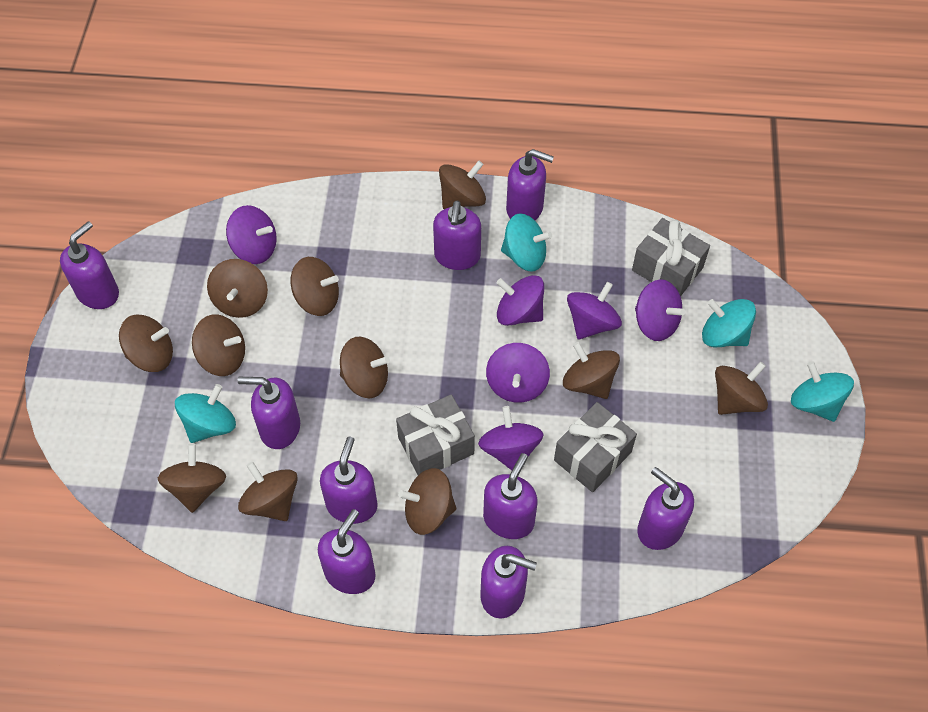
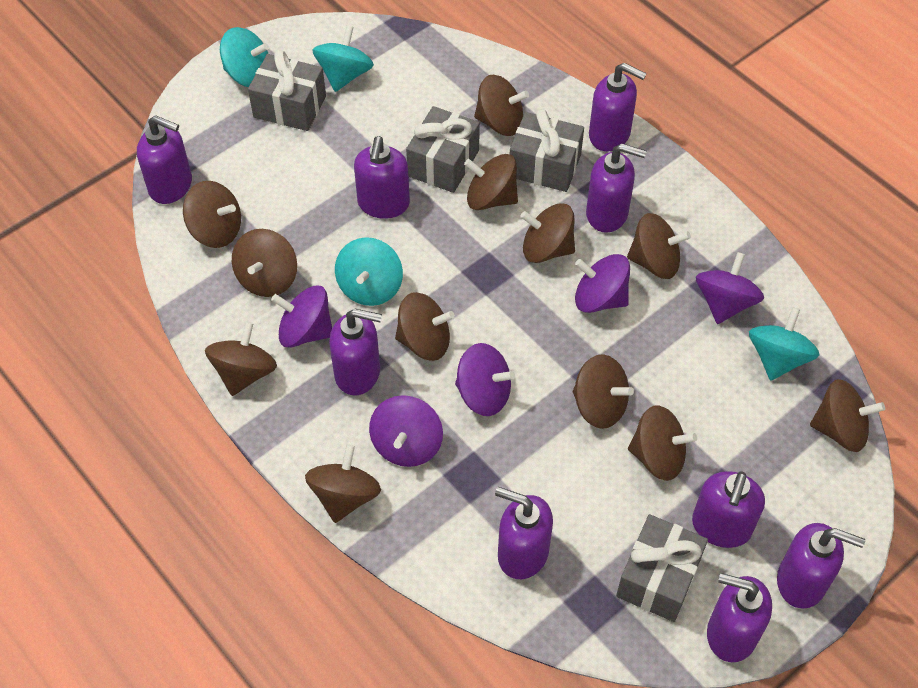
brown spinning top: [119,315,173,372] [158,444,226,513] [192,314,245,376] [207,259,268,318] [238,462,298,521] [291,257,339,316] [340,337,390,398] [398,468,456,535] [439,161,486,209] [563,342,620,399] [715,362,768,415] = 11 -> [183,181,241,248] [205,322,277,396] [232,229,297,297] [305,444,381,523] [395,292,455,361] [464,154,518,210] [474,75,529,136] [520,203,575,263] [573,354,634,429] [627,213,691,279] [628,405,697,481] [810,379,885,452] = 12
grey gift: [396,395,475,475] [554,402,637,492] [632,218,710,296] = 3 -> [248,50,326,131] [406,106,480,193] [510,109,584,192] [616,514,708,622] = 4
purple spinning top: [226,205,277,264] [478,406,544,470] [486,343,550,403] [496,275,544,326] [567,282,622,339] [635,279,685,341] = 6 -> [271,286,332,348] [369,395,443,467] [455,343,515,416] [575,254,630,313] [696,252,764,324] = 5

